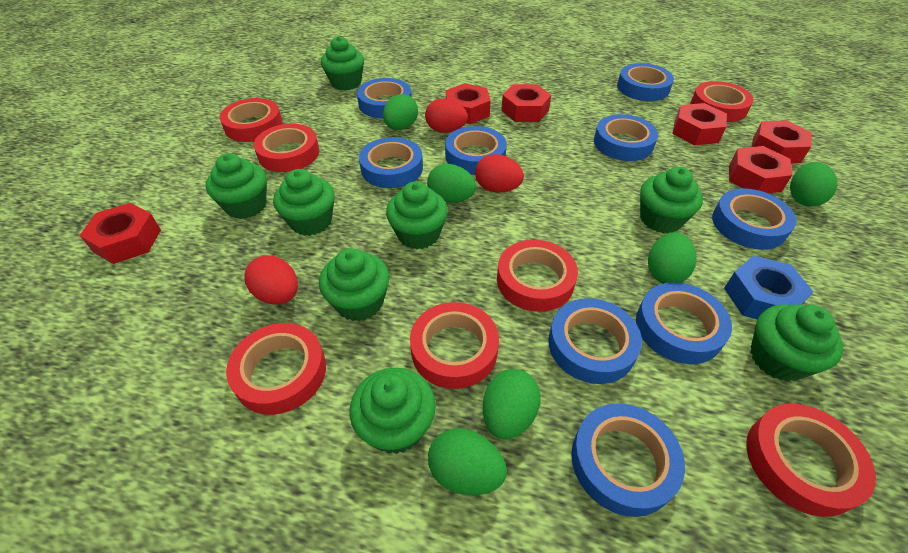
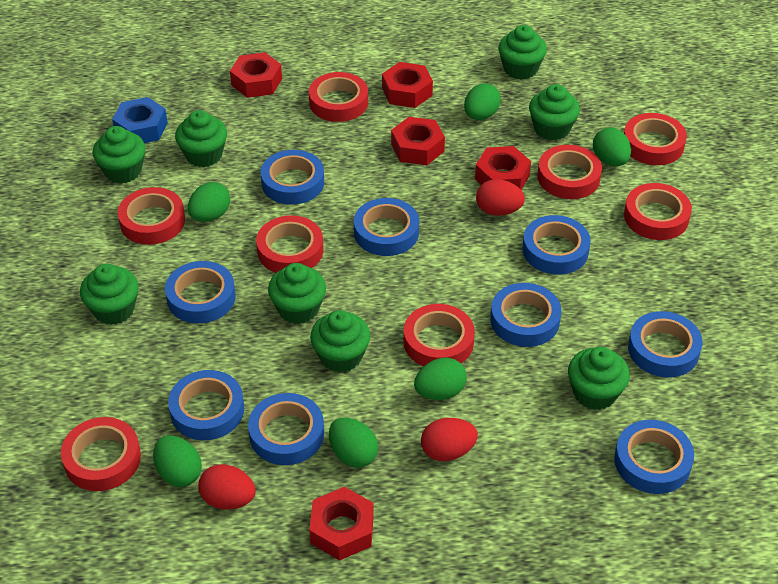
red nut: [79,203,161,264] [446,83,491,124] [501,84,551,122] [672,103,727,145] [729,146,792,193] [752,120,812,163] = 6 -> [230,52,282,98] [309,487,374,561] [382,62,433,108] [391,117,445,165] [475,146,531,190] = 5
red tape: [219,98,283,142] [226,323,326,415] [254,124,319,172] [410,302,499,389] [497,240,578,312] [691,81,754,122] [746,404,876,517] = 7 -> [61,417,141,491] [118,187,185,245] [256,215,323,273] [309,72,368,122] [404,304,475,366] [537,145,602,199] [624,113,687,165] [624,183,692,240] = 8

